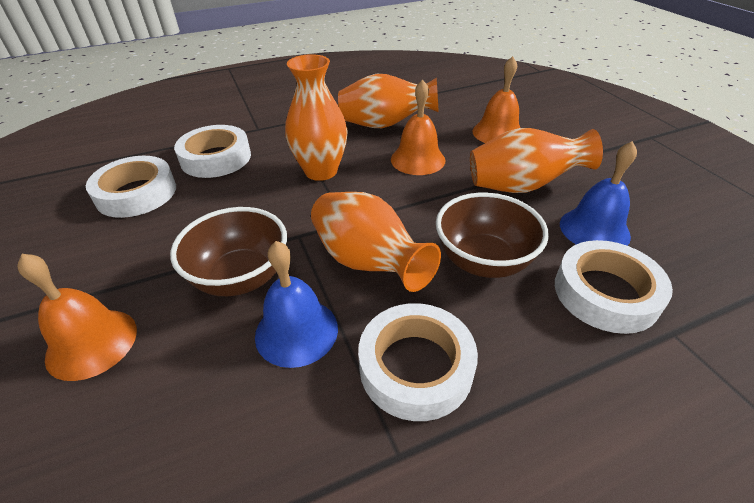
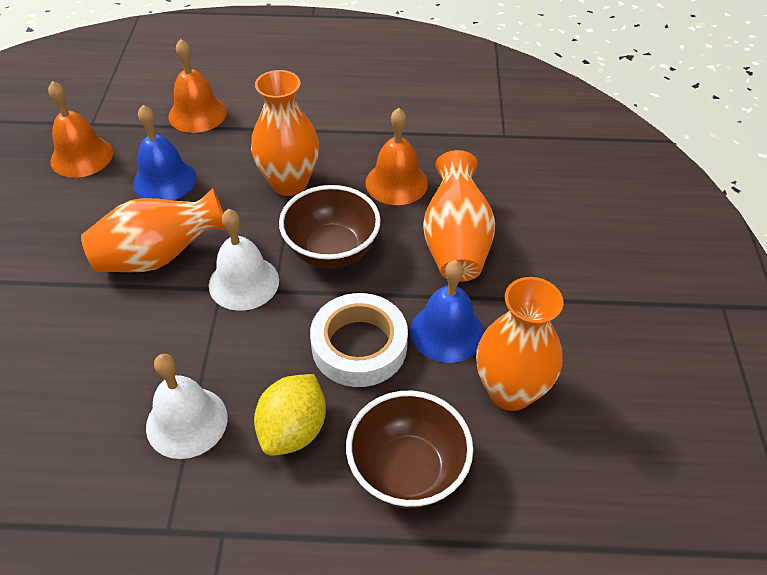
white bell: none = 0 -> [146,354,227,459] [209,209,279,311] = 2
white tape: [86,156,176,218] [174,125,251,178] [358,303,478,421] [555,240,673,334] = 4 -> [310,293,408,387] = 1
yellow lemon: none = 0 -> [254,374,326,456] = 1

